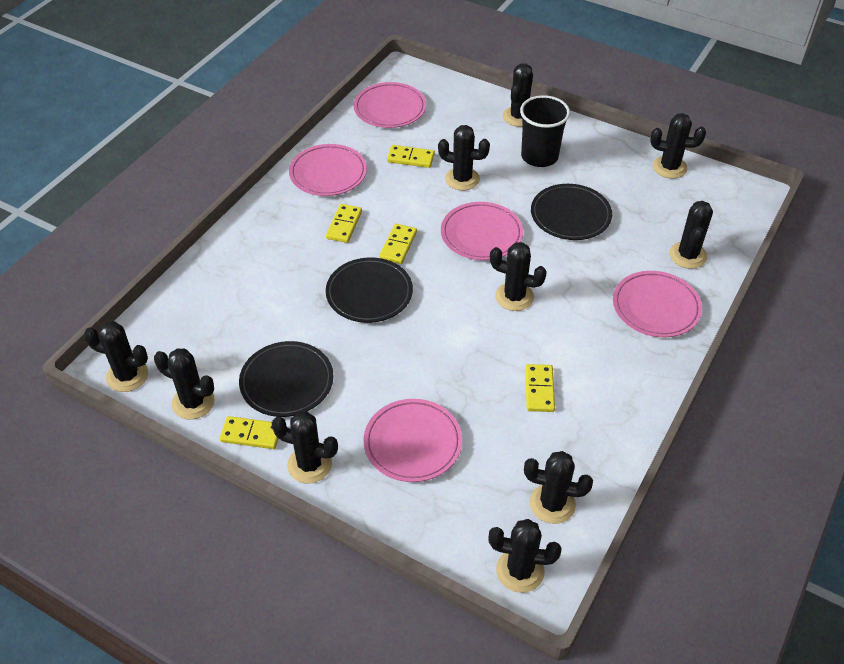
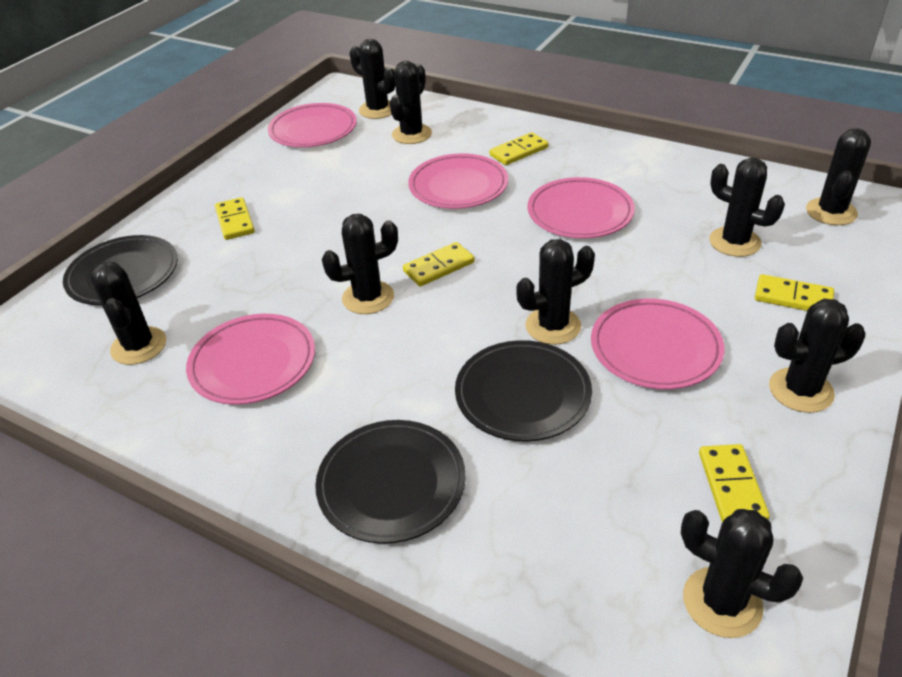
black cactus: [84,321,148,392] [154,348,215,419] [272,411,338,484] [438,125,490,191] [488,519,561,593] [490,242,547,311] [503,63,533,127] [524,451,593,524] [650,113,706,179] [669,201,713,269] = 10 -> [90,262,166,365] [322,214,398,314] [350,39,395,119] [390,61,432,144] [516,239,595,345] [681,509,803,638] [709,158,785,257] [769,298,866,413] [806,128,871,225] = 9
black cup: [520,95,570,167] = 1 -> none = 0

